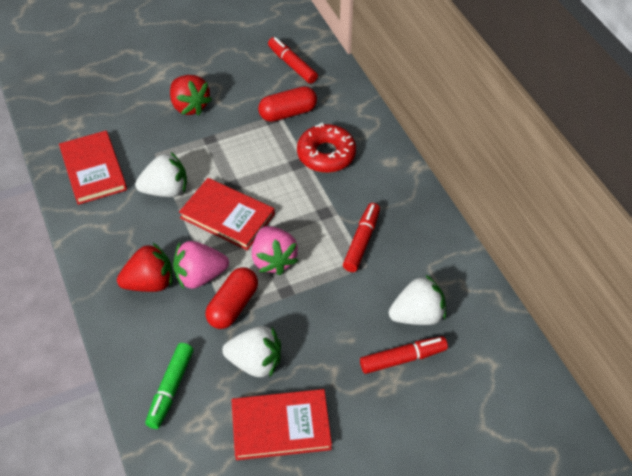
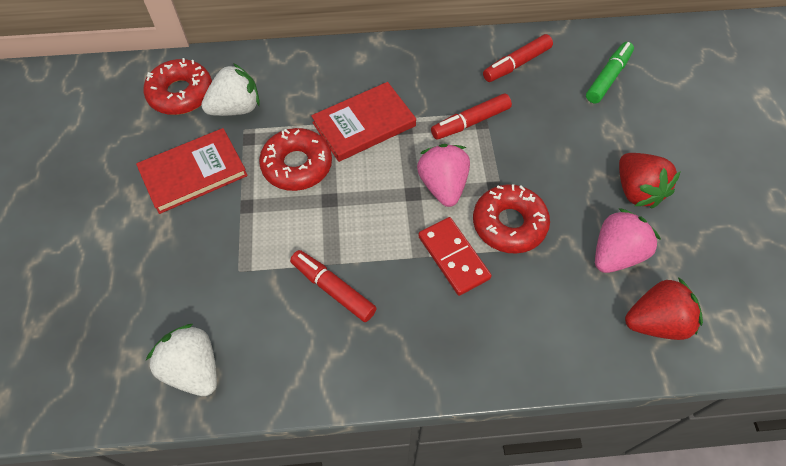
red book: [59,131,127,205] [179,178,275,250] [231,389,332,460] = 3 -> [136,128,248,214] [311,82,416,162] = 2
red capsule: [205,267,258,329] [258,86,317,122] = 2 -> none = 0
red domino: none = 0 -> [418,217,492,296] = 1
red donut: [297,123,356,173] = 1 -> [144,58,212,115] [259,128,332,191] [473,184,550,253] = 3
white strawberry: [135,152,187,197] [222,326,281,378] [389,275,446,325] = 3 -> [146,324,217,396] [201,63,260,116] = 2

